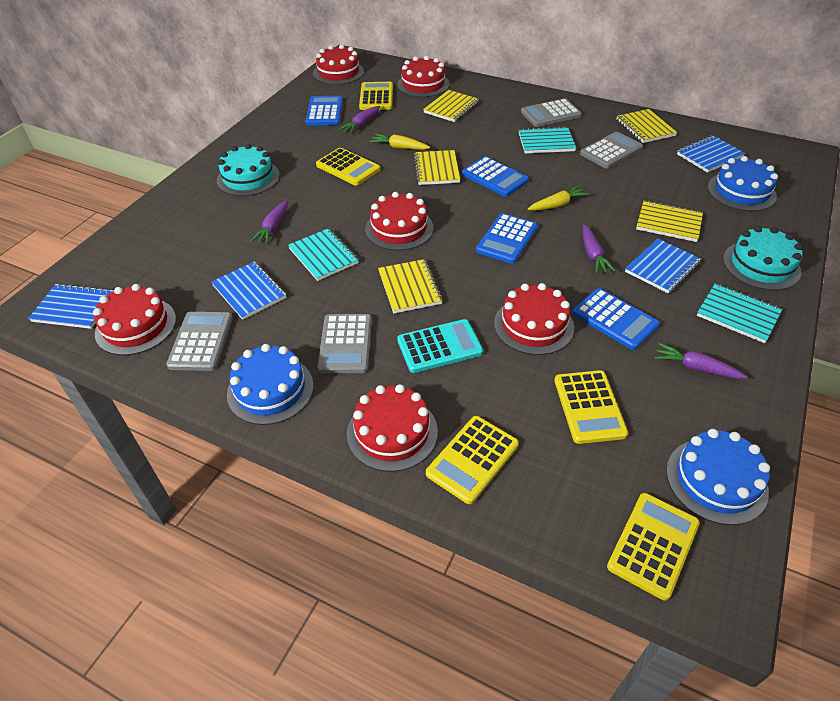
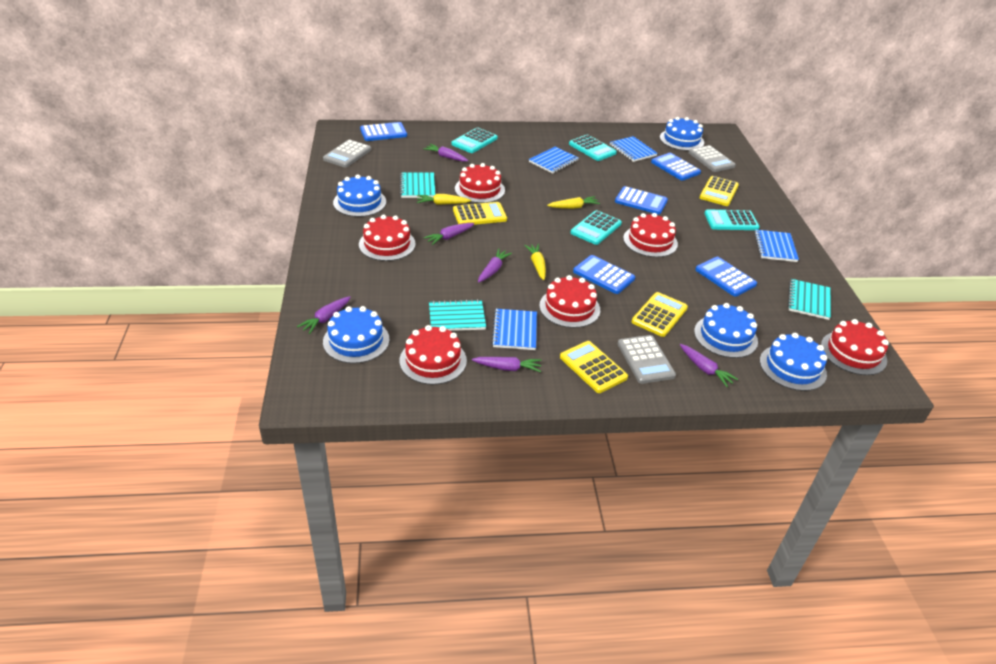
blue cake: [227,344,314,425] [666,429,770,525] [708,156,778,211] = 3 -> [323,306,389,364] [333,175,386,217] [660,117,704,151] [694,303,758,358] [760,333,827,391] = 5
blue calculator: [306,96,343,126] [462,156,529,197] [476,213,538,264] [572,288,660,350] = 4 -> [360,122,407,141] [573,255,635,294] [615,186,668,214] [651,153,701,181] [695,257,757,297] = 5
grey calculator: [166,312,233,371] [317,314,372,373] [521,99,582,127] [580,132,643,169] = 4 -> [323,140,371,168] [617,335,676,384] [688,145,736,172] = 3
purple carrot: [250,200,288,244] [339,106,380,134] [583,225,615,274] [654,343,748,379] = 4 -> [297,296,351,334] [423,144,468,162] [424,223,474,245] [472,357,541,372] [478,249,512,283] [680,344,738,387] = 6
turquoise cake: [217,144,280,196] [723,226,803,290] = 2 -> none = 0
turquoise calculator: [397,319,483,373] = 1 -> [451,128,498,153] [569,135,617,161] [570,210,622,245] [704,210,760,230] = 4
yellow calculator: [316,148,380,186] [359,82,393,110] [426,416,519,504] [554,370,628,444] [607,493,700,601] = 5 -> [453,202,507,225] [560,341,628,393] [632,292,688,337] [700,176,739,206] = 4
yellow carrot: [370,134,430,150] [528,185,590,211] = 2 -> [417,194,471,205] [524,244,546,280] [547,196,600,209] = 3
yellow notebook: [378,259,443,313] [414,150,460,185] [423,90,479,122] [616,109,677,143] [636,200,703,242] = 5 -> none = 0

